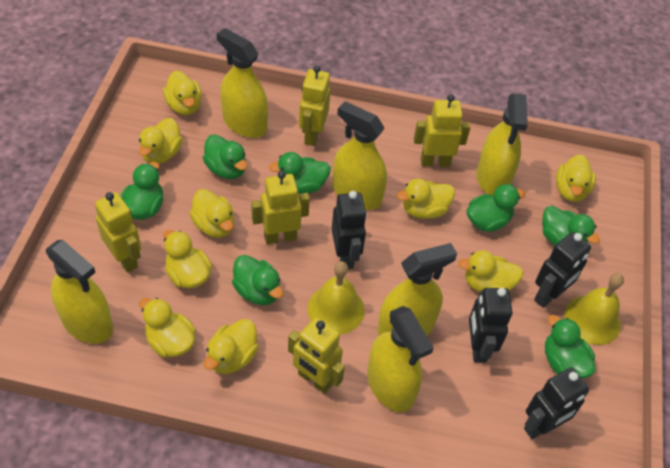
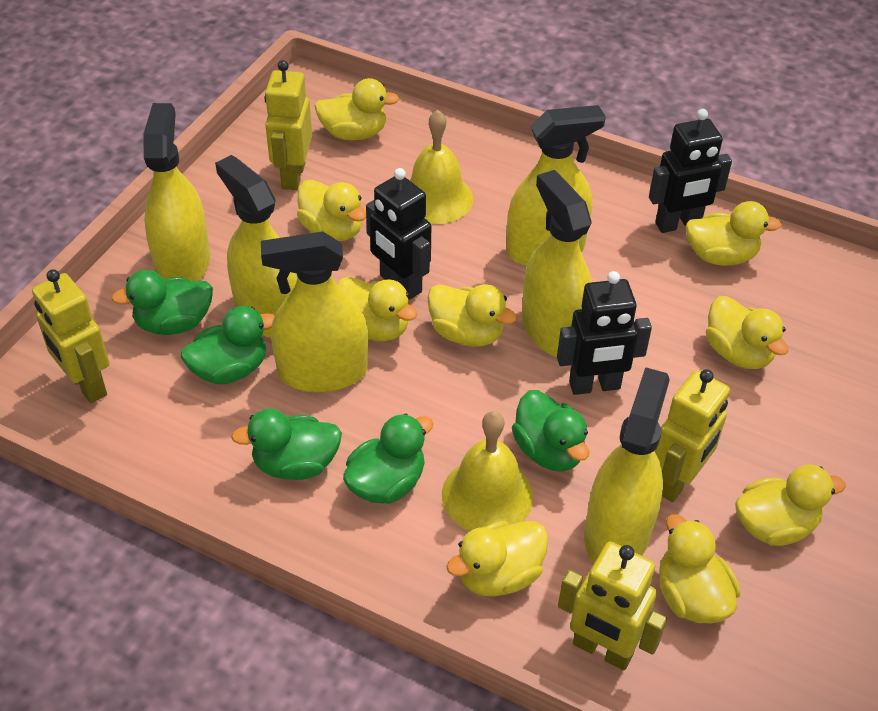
black robot: [332,191,367,269] [469,288,513,363] [524,367,589,439] [534,232,591,308] = 4 -> [366,168,431,300] [557,271,652,395] [649,109,732,233] = 3
green duck: [120,162,163,220] [203,134,247,179] [232,255,283,305] [269,152,331,194] [467,184,525,232] [542,206,600,245] [545,315,595,379] = 7 -> [111,270,213,335] [181,306,275,384] [231,409,342,480] [343,414,434,504] [512,390,589,472] = 5
yellow robot: [95,192,141,273] [251,171,310,244] [288,317,345,394] [299,65,331,146] [414,94,471,167] = 5 -> [32,269,110,403] [265,60,312,190] [558,542,667,670] [655,369,730,502] = 4

